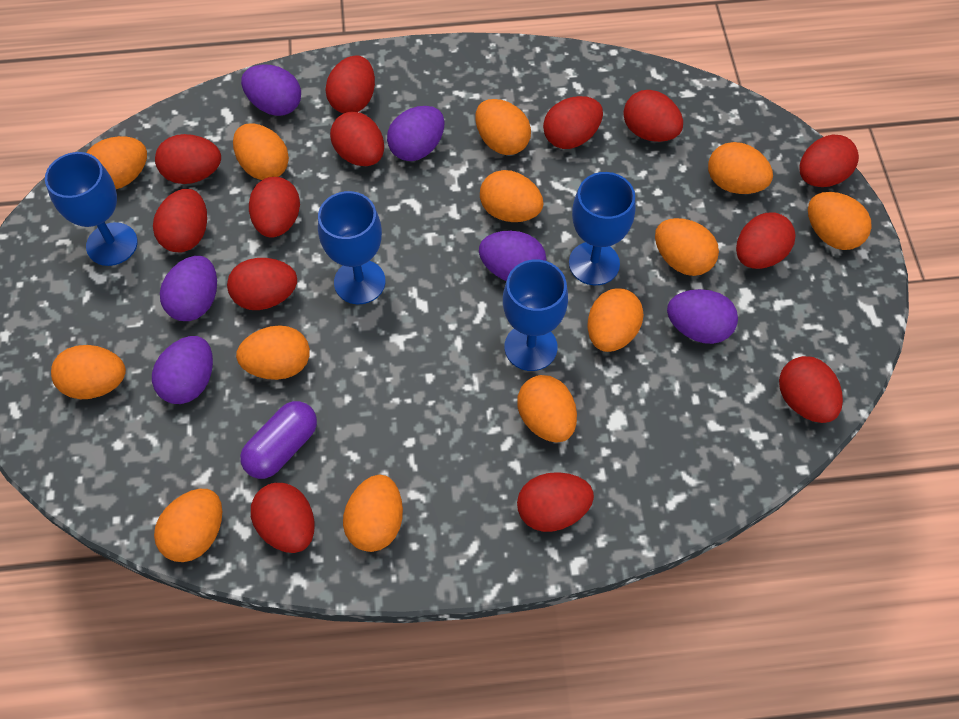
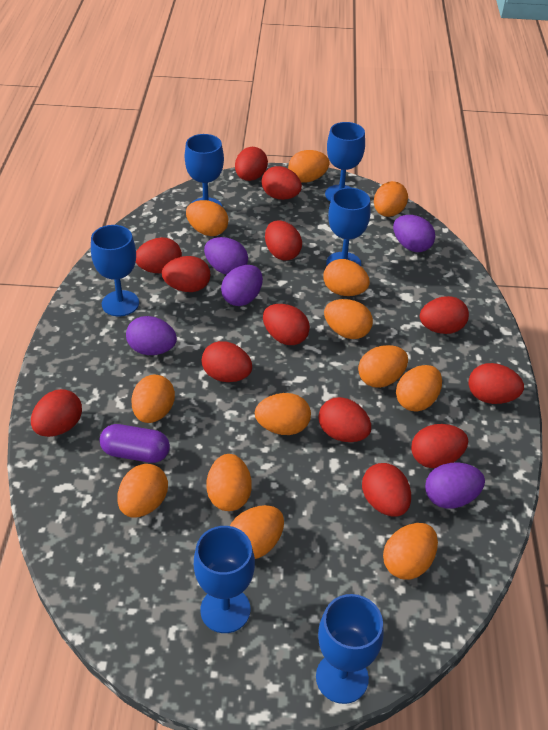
blue goblet: [45,152,138,266] [318,191,385,304] [503,259,568,371] [569,172,636,285] = 4 -> [91,225,139,316] [185,134,224,206] [194,526,255,633] [316,594,384,704] [325,122,365,202] [326,187,370,266] = 6
purple egg: [152,336,213,404] [160,256,217,321] [241,64,301,116] [387,106,445,161] [479,231,546,281] [667,289,738,344] = 6 -> [126,316,177,355] [204,237,248,275] [221,265,263,306] [393,215,435,252] [425,462,485,508] = 5

